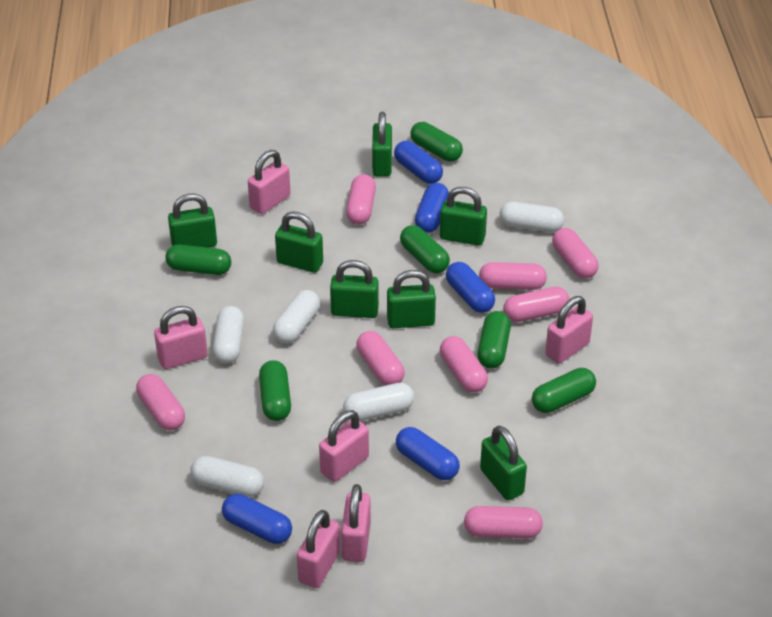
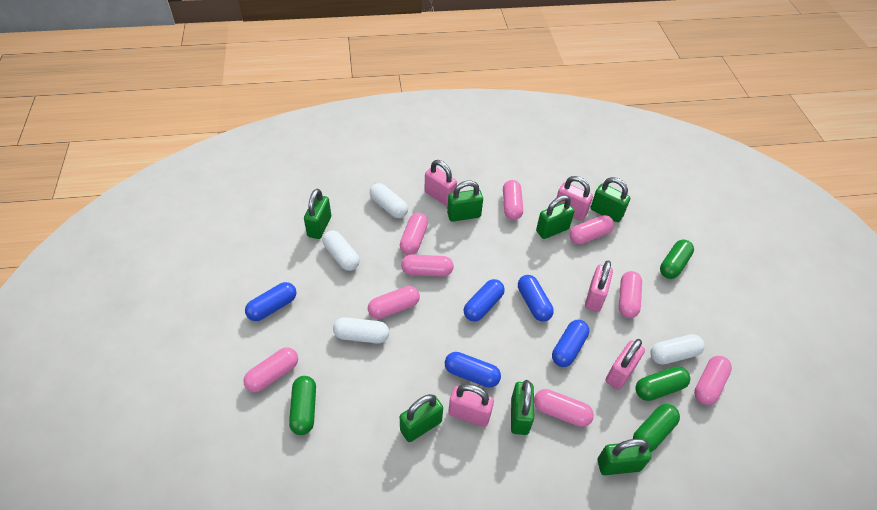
green capsule: [165,244,231,275] [259,360,291,421] [400,225,450,273] [410,122,463,162] [477,311,511,368] [532,368,596,413] = 6 -> [289,376,316,435] [633,404,680,452] [635,366,690,401] [660,239,694,279] = 4
pink capsule: [136,374,185,430] [346,174,376,225] [356,331,405,385] [440,336,488,393] [464,506,543,539] [479,262,547,290] [503,287,569,322] [552,228,599,279] = 8 -> [243,347,298,392] [368,286,420,319] [400,213,428,255] [401,255,454,277] [503,180,523,220] [534,389,594,427] [570,215,614,245] [619,271,642,318] [694,356,732,405] = 9
pink padlock: [154,306,208,369] [248,150,291,214] [297,510,340,588] [319,410,369,482] [341,484,371,562] [545,296,593,364] = 6 -> [425,160,457,206] [448,384,494,427] [557,176,593,221] [585,261,613,312] [606,339,645,390] = 5
white capsule: [191,456,264,497] [212,306,244,364] [273,290,320,344] [343,383,414,421] [500,202,564,232] = 5 -> [322,230,360,271] [333,317,389,343] [370,183,408,218] [650,334,705,365] = 4

